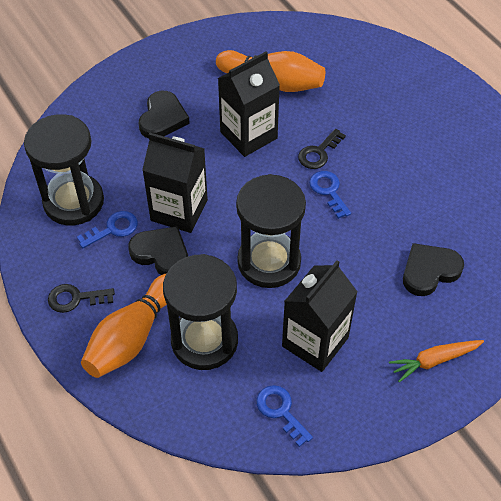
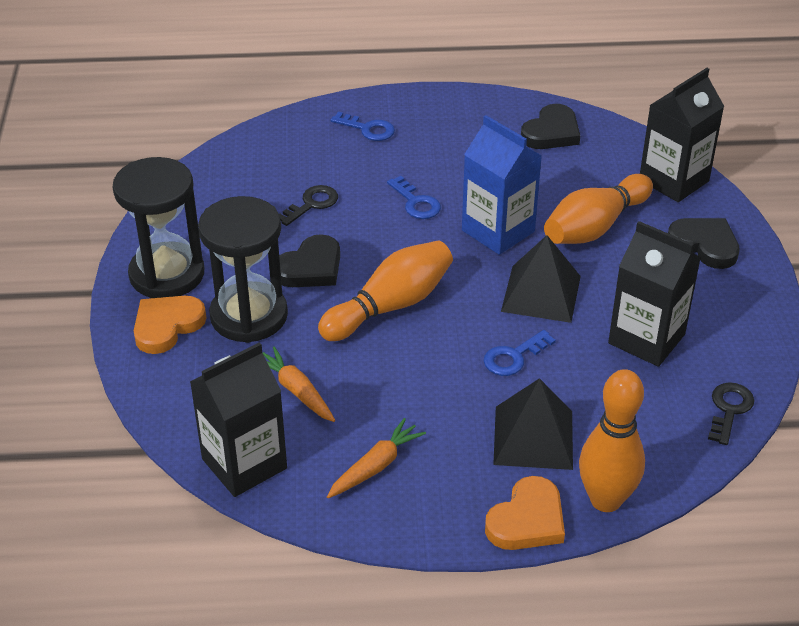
black hourglass: [24,114,104,226] [163,254,238,370] [236,174,306,288] = 3 -> [112,157,204,298] [198,196,288,343] = 2
black pyramid: none = 0 -> [493,378,573,470] [501,235,581,323] = 2
blue carton: none = 0 -> [462,115,542,255] = 1
orange bowling pin: [81,273,167,378] [216,50,325,92] = 2 -> [318,240,453,341] [544,174,653,244] [579,369,645,512] = 3
orange carrot: [389,340,484,382] = 1 -> [263,346,335,422] [327,418,426,498] = 2
orange heart: none = 0 -> [134,296,206,354] [485,476,565,550] = 2

